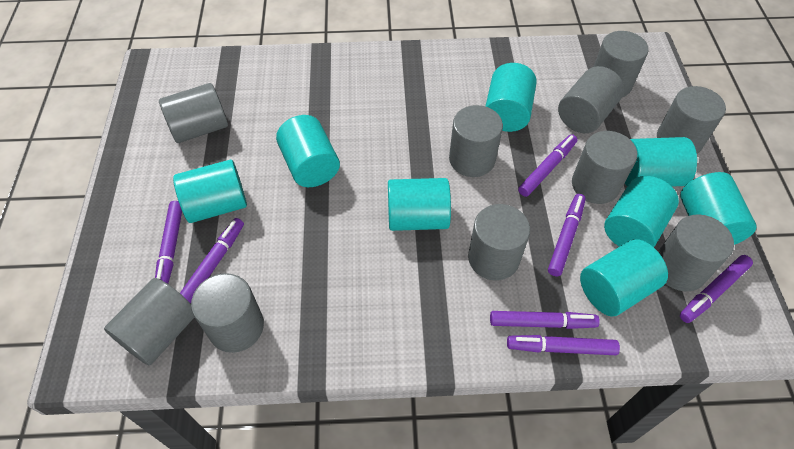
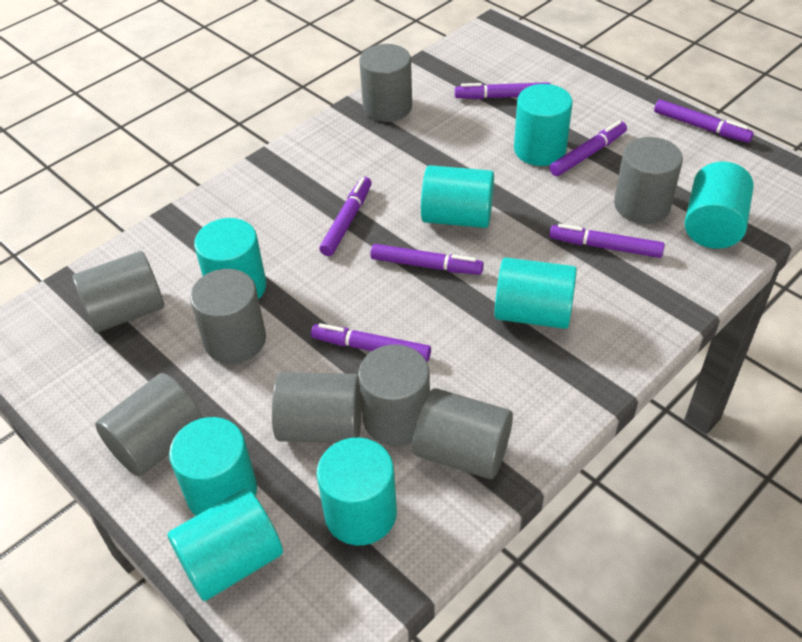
grey cylinder: [104,278,195,366] [159,83,228,143] [191,273,264,353] [449,105,503,177] [468,204,530,280] [558,66,624,133] [572,131,637,204] [594,31,648,97] [657,86,726,154] [658,214,734,291] = 10 -> [72,251,164,332] [95,373,203,476] [190,269,266,364] [272,372,362,443] [358,345,430,446] [359,44,412,122] [412,388,513,479] [614,137,683,224] = 8

